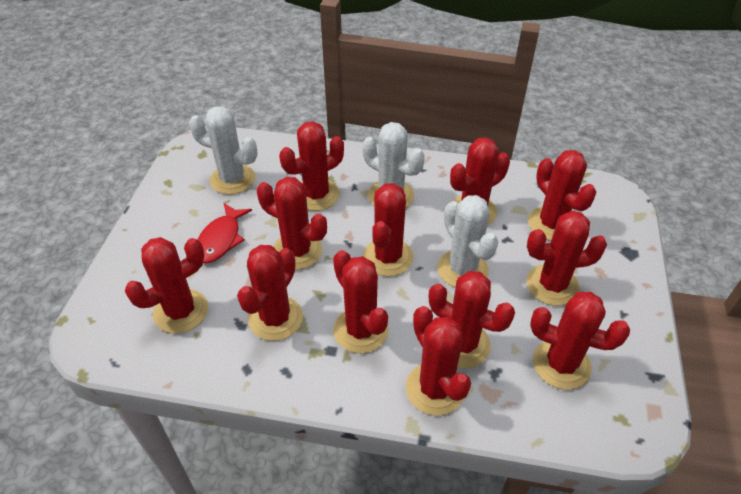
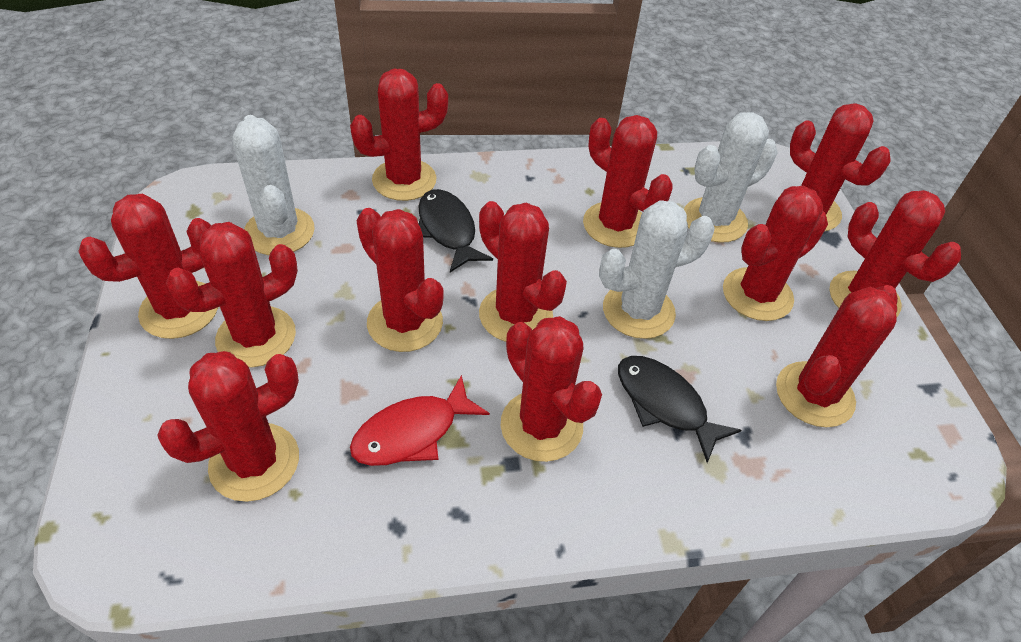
black fish: none = 0 -> [418,189,493,272] [618,356,741,463] = 2

